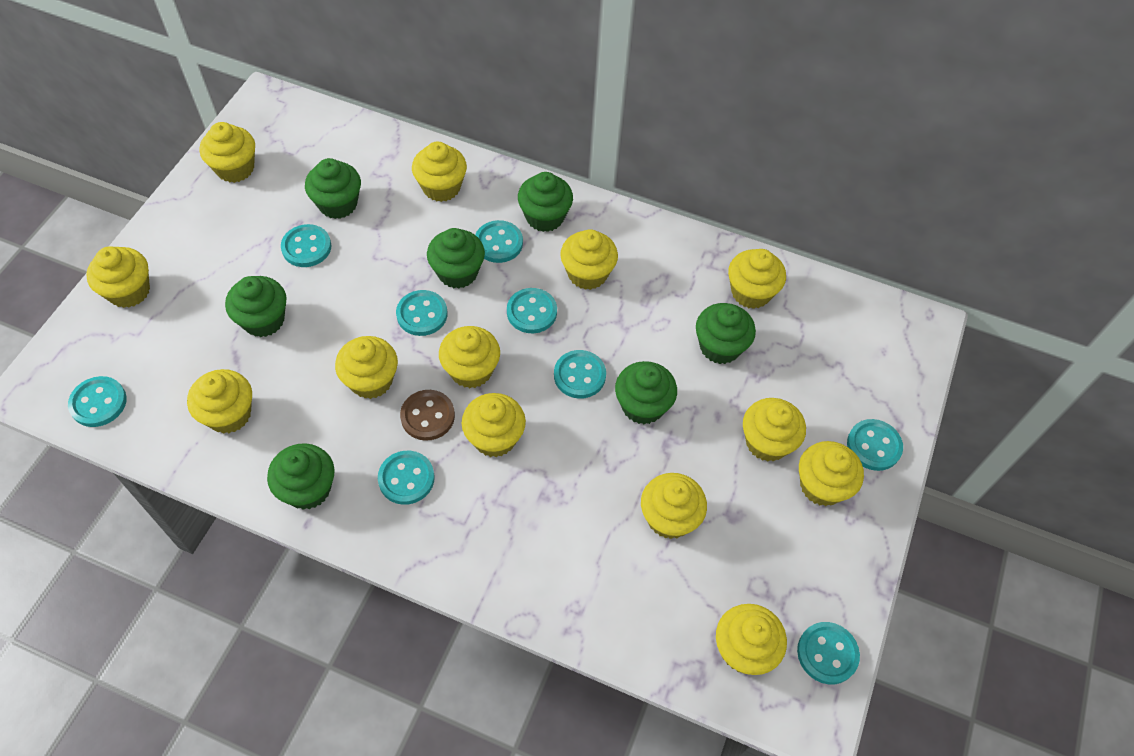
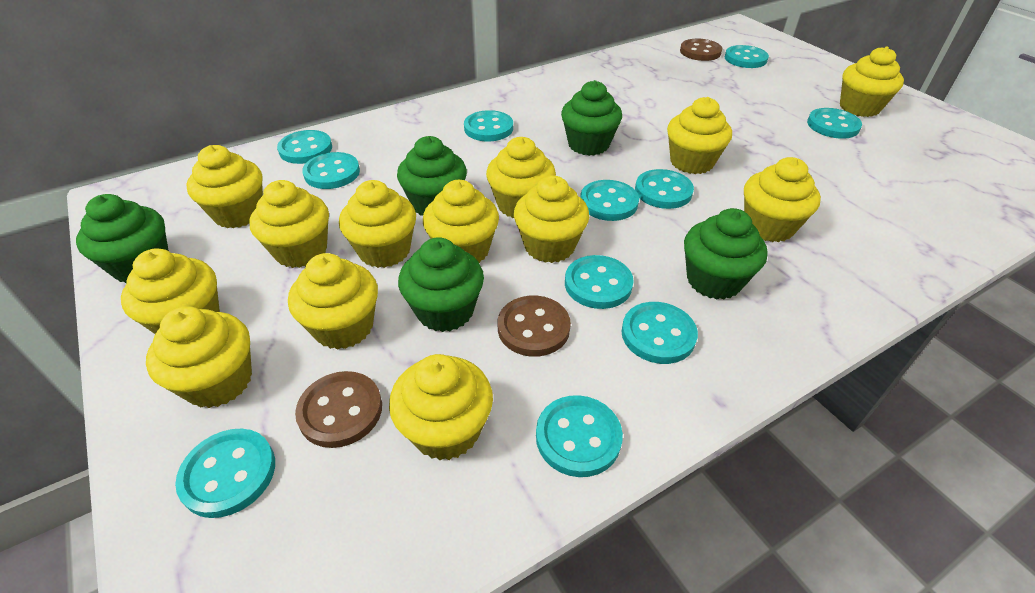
brown button: [400,390,455,441] = 1 -> [295,371,382,448] [498,296,571,357] [680,39,722,61] = 3
green cupcake: [225,276,287,337] [267,443,335,510] [305,158,361,219] [427,228,485,289] [518,172,573,232] [615,361,677,424] [696,303,756,364] = 7 -> [76,194,169,283] [397,136,467,215] [398,237,484,332] [561,80,622,156] [684,208,768,299] = 5
turquoise button: [68,376,127,427] [281,224,331,267] [378,451,435,505] [396,290,447,336] [475,220,523,263] [507,288,557,333] [554,350,606,399] [797,622,860,685] [847,419,903,471] = 9 -> [175,429,275,518] [277,130,332,164] [302,152,360,189] [464,110,513,141] [536,395,623,477] [565,255,634,309] [580,180,639,221] [621,302,698,364] [635,169,694,209] [725,45,769,68] [807,108,862,139] = 11

